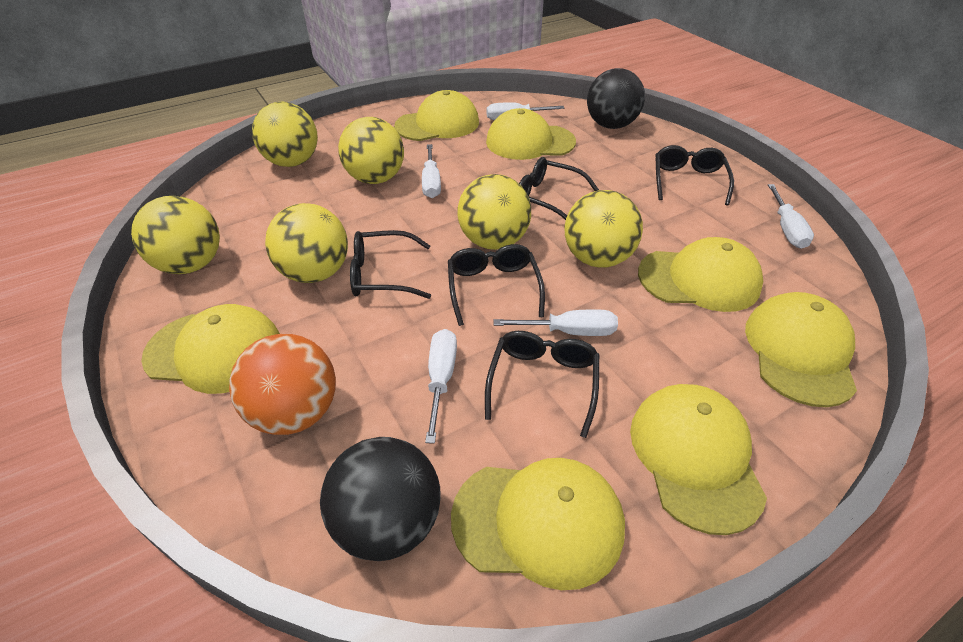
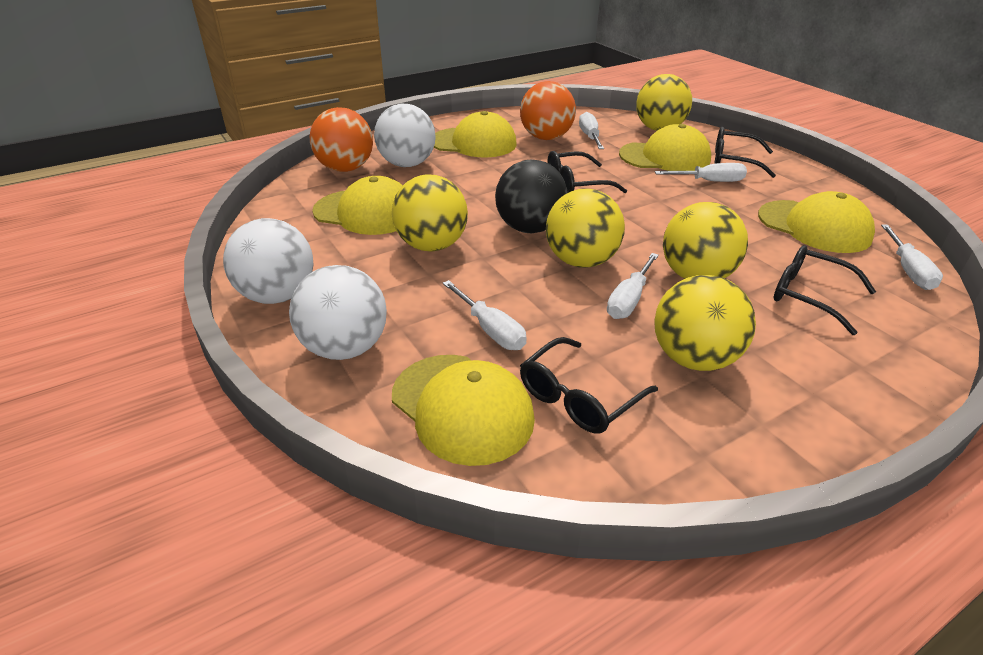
black ball: [320,437,441,561] [587,68,645,129] = 2 -> [495,160,567,233] = 1
black glasses: [350,230,431,299] [448,244,545,326] [485,331,599,438] [519,157,599,220] [656,145,734,206] = 5 -> [520,337,658,434] [548,151,627,193] [714,127,776,178] [773,245,876,335] = 4
orange ball: [229,334,336,435] = 1 -> [310,107,373,172] [520,81,576,140] = 2
white ball: none = 0 -> [223,218,313,304] [289,265,387,360] [374,104,436,167] = 3
yellow ball: [131,196,220,274] [252,102,318,167] [265,203,348,283] [338,117,404,184] [457,174,531,250] [564,190,643,268] = 6 -> [392,174,468,252] [546,188,625,268] [636,74,692,131] [654,275,756,371] [663,202,748,279] = 5
yellow cap: [141,304,280,394] [394,90,479,141] [451,458,625,590] [486,108,576,160] [630,384,767,535] [638,237,763,312] [745,292,857,407] = 7 -> [312,176,403,235] [392,355,535,466] [434,111,517,158] [619,124,711,171] [758,191,875,253] = 5

